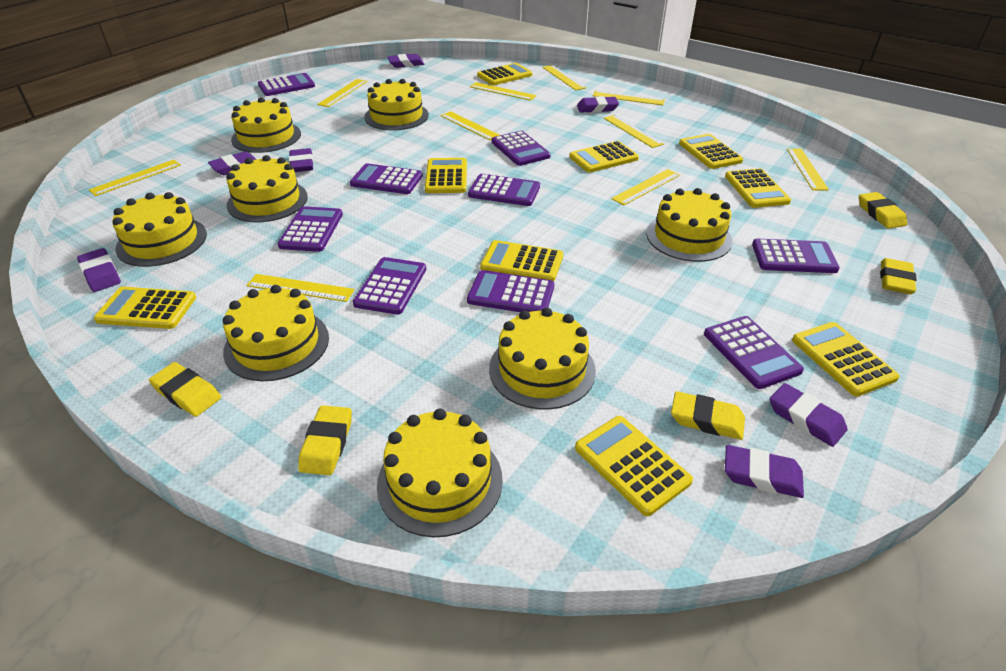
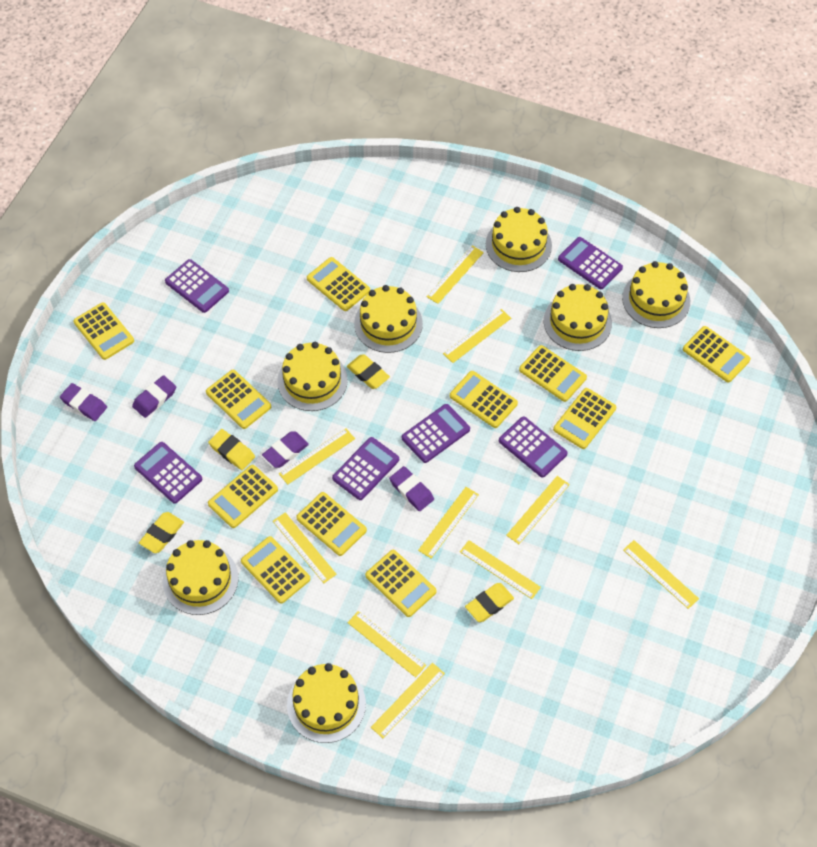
purple calculator: [258,73,315,96] [277,206,343,252] [350,163,423,194] [353,257,426,315] [467,270,555,312] [468,174,540,206] [491,131,551,166] [704,316,804,389] [752,239,840,273] = 9 -> [134,442,202,504] [165,259,229,313] [332,437,399,500] [402,404,470,463] [499,416,568,478] [558,237,623,289] = 6
purple eraser: [77,248,121,292] [208,151,257,175] [289,148,313,172] [388,54,424,68] [577,96,619,113] [725,445,804,498] [770,383,848,447] = 7 -> [60,383,107,421] [132,375,176,418] [262,432,309,468] [389,466,434,511] = 4
yellow cake: [112,192,207,267] [223,285,329,381] [226,155,308,222] [231,97,301,153] [364,79,429,131] [377,408,503,537] [489,308,596,410] [646,188,733,262] = 8 -> [163,540,239,615] [278,342,348,411] [287,663,366,743] [354,285,423,353] [486,207,552,272] [544,284,612,351] [622,261,690,328] = 7
yellow calculator: [94,287,196,329] [425,158,467,193] [477,63,533,85] [480,240,563,281] [569,141,639,173] [575,416,693,516] [679,134,743,169] [725,168,791,208] [792,322,899,396] = 9 -> [73,302,134,360] [206,370,271,429] [208,465,278,528] [241,536,310,604] [296,492,367,556] [307,257,370,311] [365,550,437,617] [450,371,518,428] [519,345,587,402] [553,388,616,449] [683,326,751,383] = 11
yellow eraser: [149,362,221,417] [298,405,352,475] [671,391,745,440] [859,192,907,229] [880,258,917,294] = 5 -> [139,512,184,553] [208,429,255,470] [347,354,390,389] [465,583,514,622] = 4

